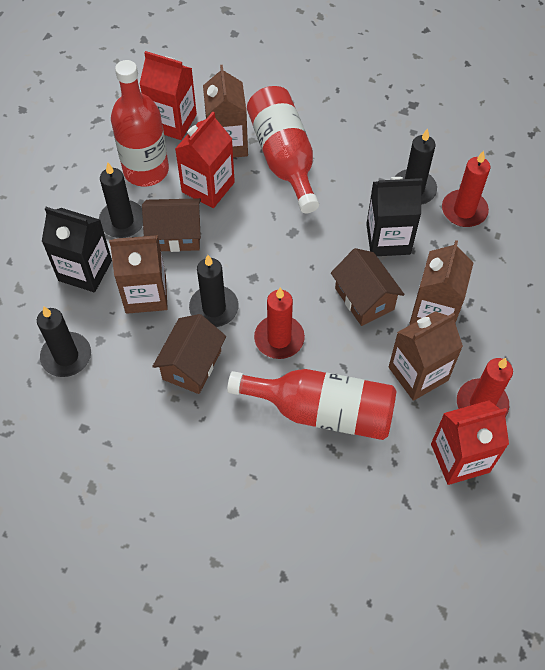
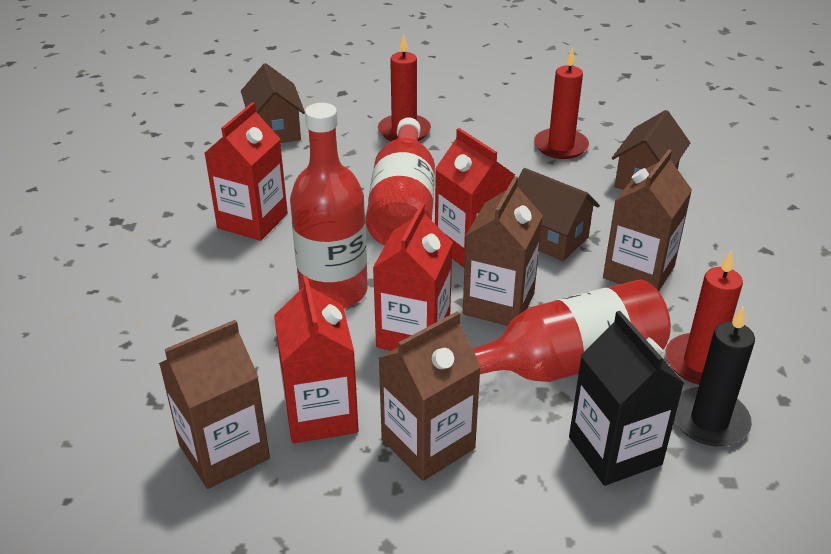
black candle: [37,307,91,377] [99,163,143,238] [189,255,238,327] [395,128,437,205] = 4 -> [674,307,755,446] = 1
black carton: [42,207,112,292] [366,177,423,256] = 2 -> [569,311,684,486] = 1
red carton: [140,51,197,140] [175,112,235,208] [431,400,509,485] = 3 -> [205,102,288,241] [274,276,359,443] [373,203,453,351] [435,128,515,268] = 4

